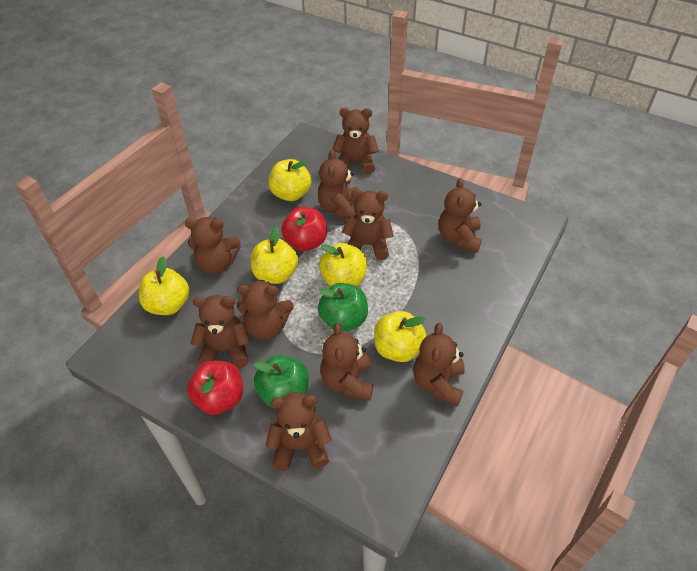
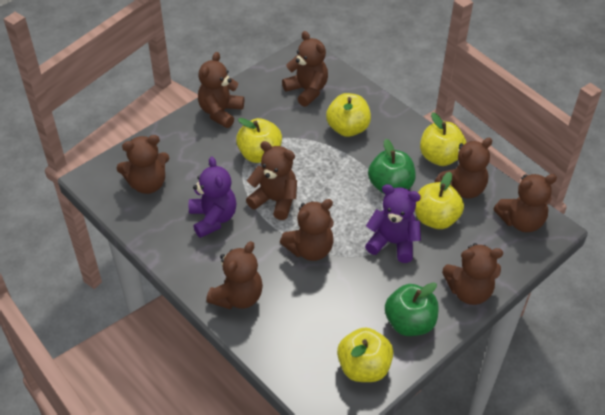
brown teddy bear: [185,217,241,274] [191,295,250,368] [237,280,294,340] [265,392,332,471] [318,149,358,219] [320,322,373,400] [333,108,379,174] [342,189,394,260] [413,323,465,406] [439,178,482,253] = 10 -> [116,135,169,194] [198,52,244,128] [206,241,263,309] [246,141,297,220] [280,199,334,261] [282,31,328,107] [435,138,492,198] [442,243,503,305] [493,174,557,232] = 9
purple teddy bear: none = 0 -> [189,157,236,238] [365,184,421,263] = 2
red apple: [187,361,243,415] [281,207,327,251] = 2 -> none = 0

